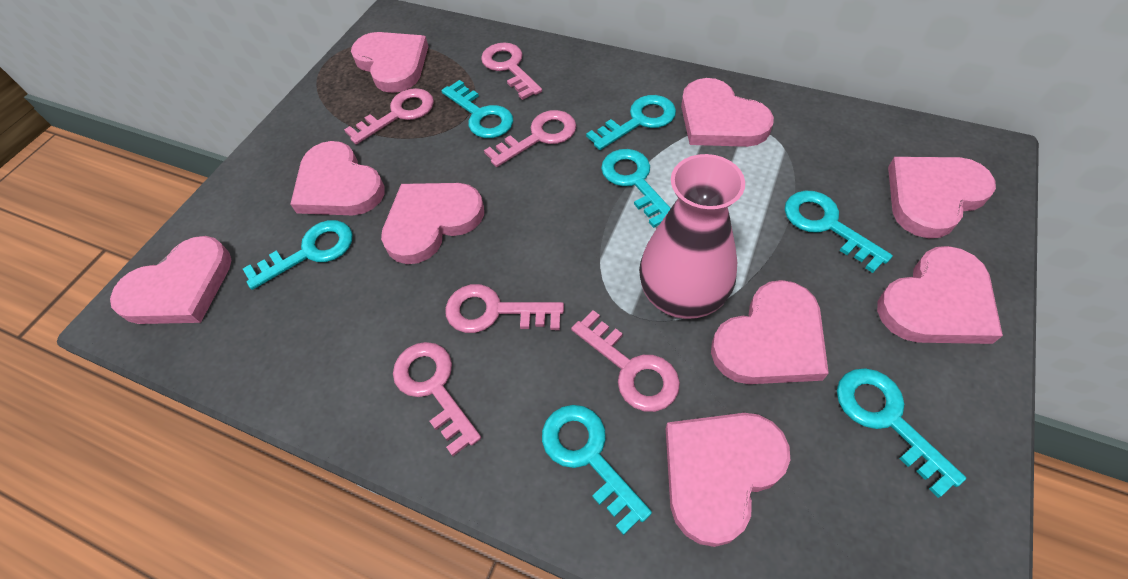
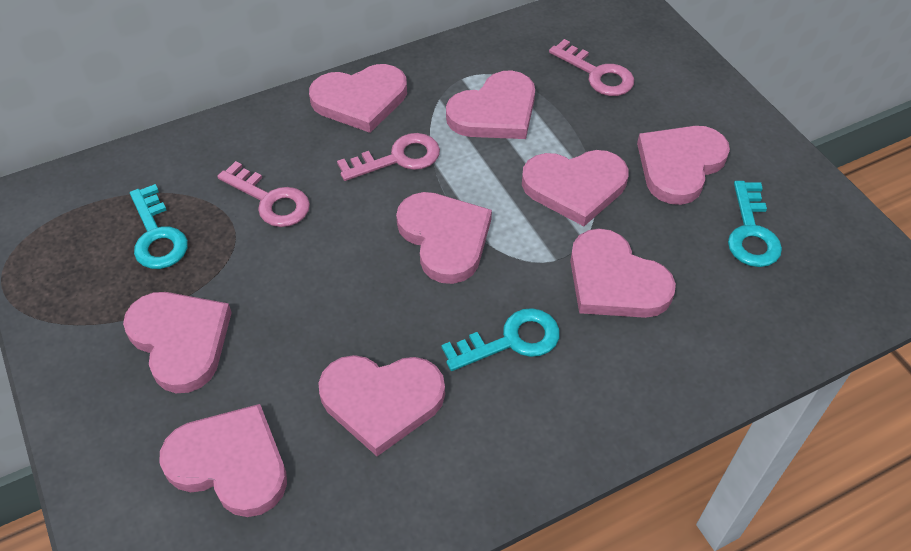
pink key: [344,88,434,145] [393,342,481,456] [445,284,564,333] [481,42,542,100] [484,110,576,167] [571,310,680,412] = 6 -> [217,161,310,227] [337,133,440,181] [549,39,634,96] = 3
pink vase: [639,154,745,319] = 1 -> none = 0
turquoise key: [243,220,353,290] [441,80,513,138] [542,405,652,535] [586,95,676,150] [601,149,671,228] [785,191,893,273] [837,368,966,498] = 7 -> [130,184,188,269] [441,308,560,371] [728,181,782,267] = 3

